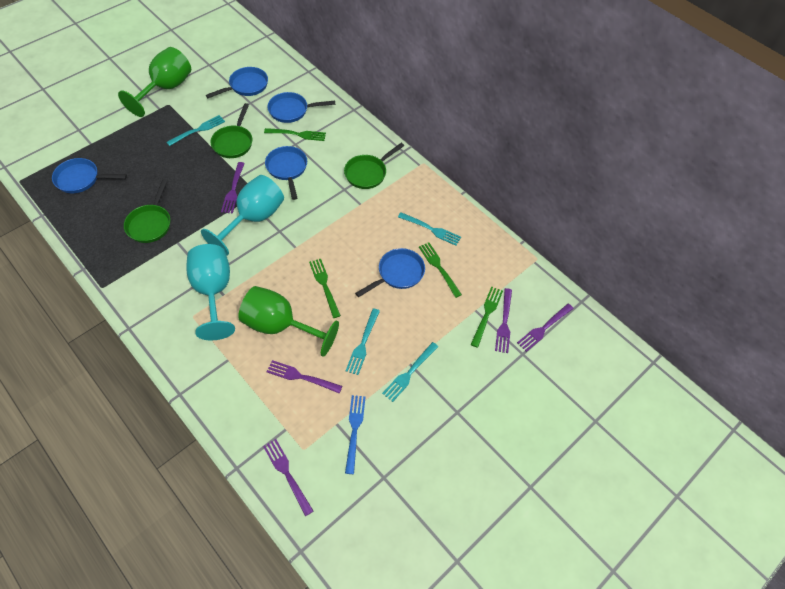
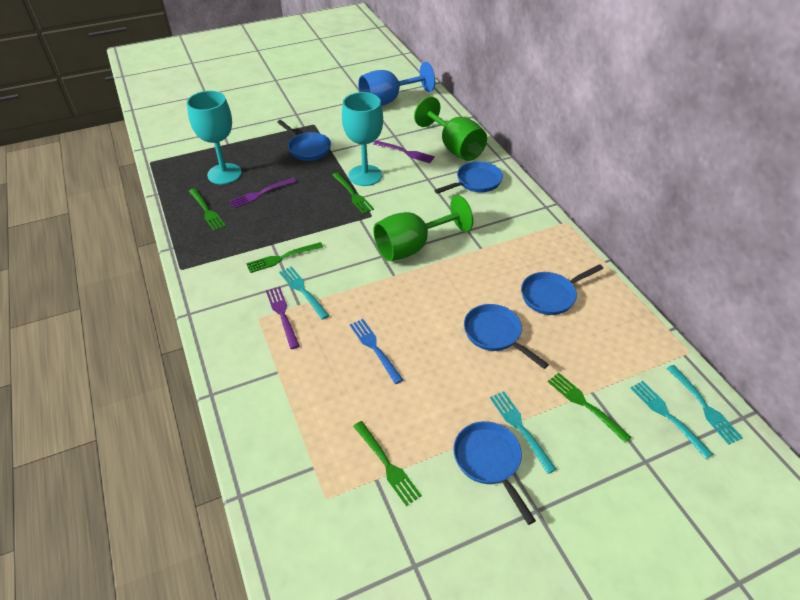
blue goblet: none = 0 -> [358,62,435,106] = 1
green fork: [264,128,326,141] [309,259,341,318] [419,242,462,298] [471,286,503,348] = 4 -> [189,188,226,231] [246,242,323,273] [332,172,374,214] [353,421,422,506] [548,373,631,443] = 5
green pan: [124,179,170,243] [210,103,252,158] [344,143,404,189] = 3 -> none = 0
purple fork: [221,162,245,214] [263,439,313,516] [267,360,342,393] [495,288,512,353] [517,304,574,352] = 5 -> [229,178,296,208] [266,287,300,349] [373,141,435,163] = 3

